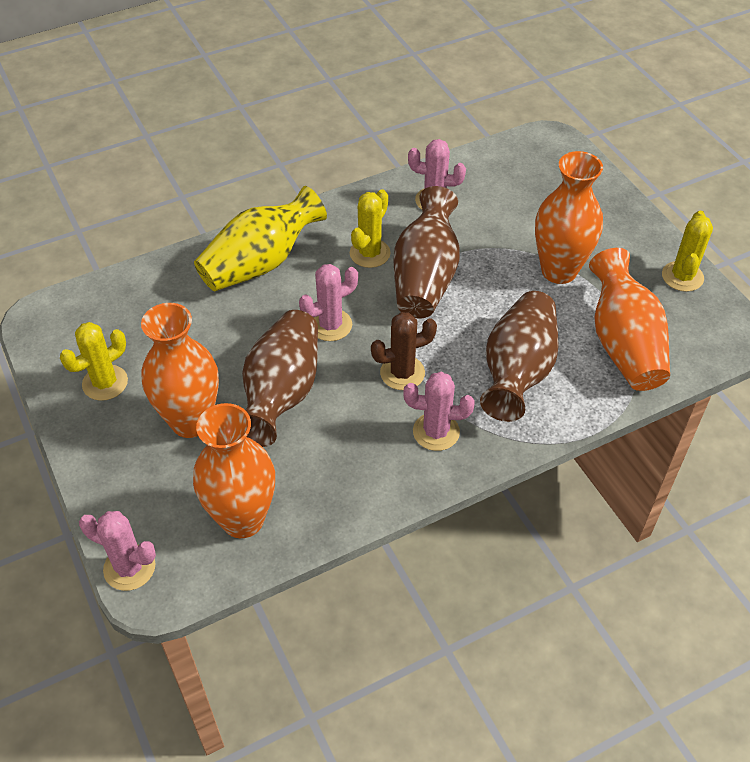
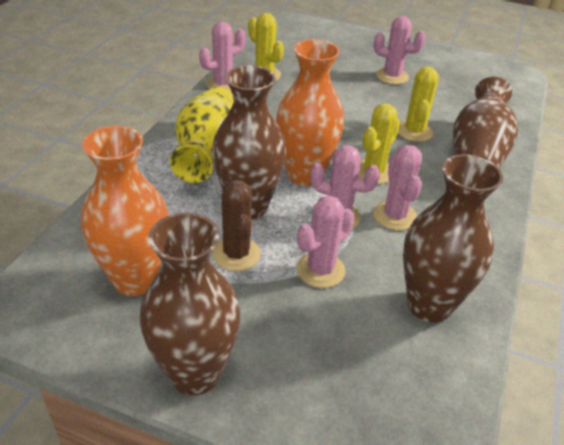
brown vase: [242,310,318,447] [394,186,460,318] [480,291,559,422] = 3 -> [139,213,240,396] [212,65,286,220] [403,154,503,323] [453,77,518,168] = 4
orange vase: [141,303,219,438] [193,403,275,538] [535,151,603,284] [589,248,670,391] = 4 -> [81,126,169,296] [276,39,344,186] = 2
pink cactus: [79,511,156,591] [299,264,358,341] [404,372,475,451] [408,139,466,210] = 4 -> [199,22,246,92] [296,195,354,288] [310,145,380,229] [373,145,422,230] [374,16,426,84] = 5

